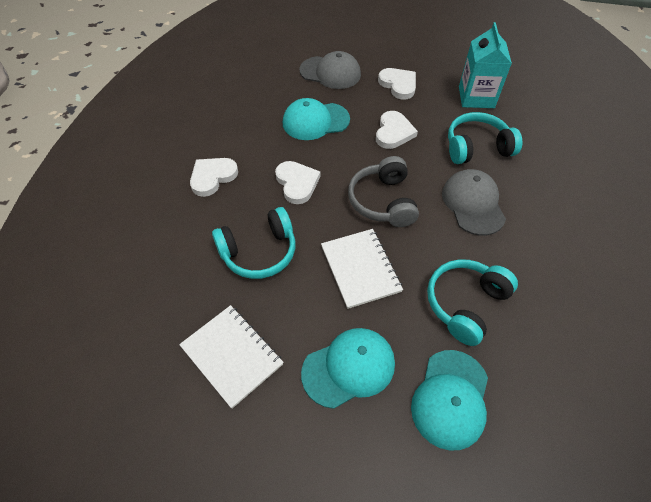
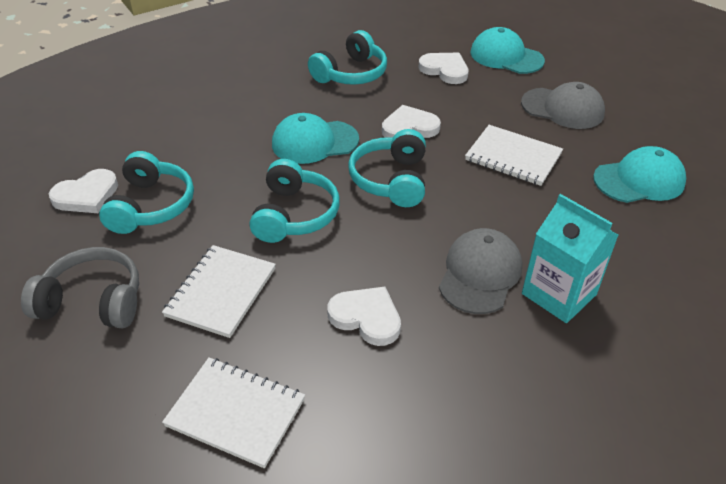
turquoise headphones: [212,207,295,279] [427,259,518,346] [448,112,522,164] = 3 -> [99,151,194,234] [250,159,340,243] [308,30,387,85] [348,129,426,207] = 4
white notebook: [179,305,284,409] [321,229,403,309] = 2 -> [162,245,276,338] [162,357,305,468] [465,125,563,186] = 3

